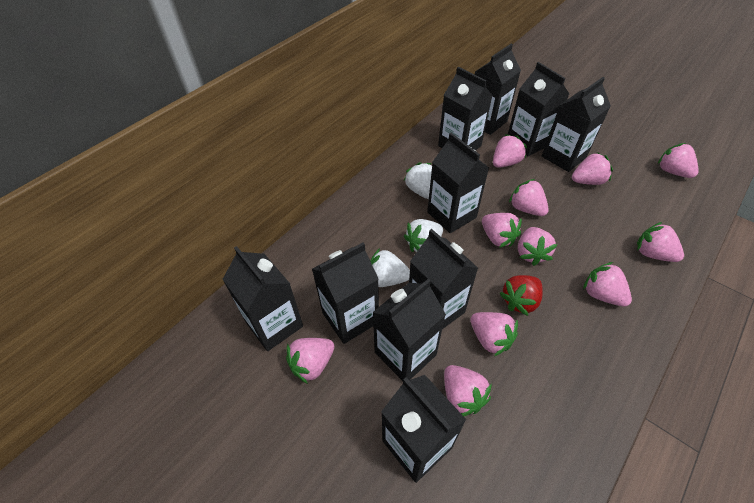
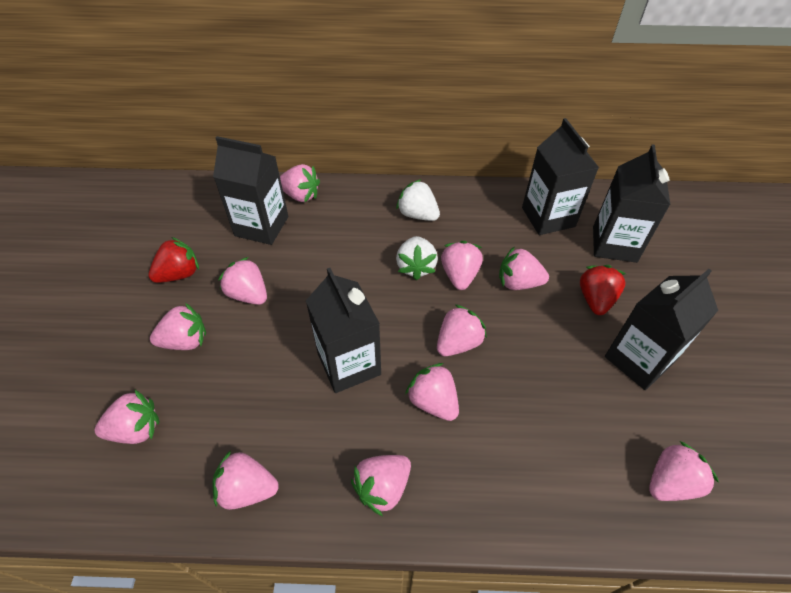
black carton: [223,246,303,351] [312,242,379,344] [372,279,446,381] [381,375,466,483] [409,229,478,329] [427,133,489,233] [438,67,492,150] [475,43,521,135] [508,62,569,156] [542,77,611,172] = 10 -> [213,136,288,245] [306,268,381,393] [522,118,599,235] [593,144,670,263] [605,269,718,390] = 5
red strawberry: [499,275,543,316] = 1 -> [148,237,199,283] [580,265,626,315] = 2
white strawberry: [370,248,410,287] [404,162,432,199] [404,219,443,252] = 3 -> [396,179,440,221] [396,236,438,280] = 2

